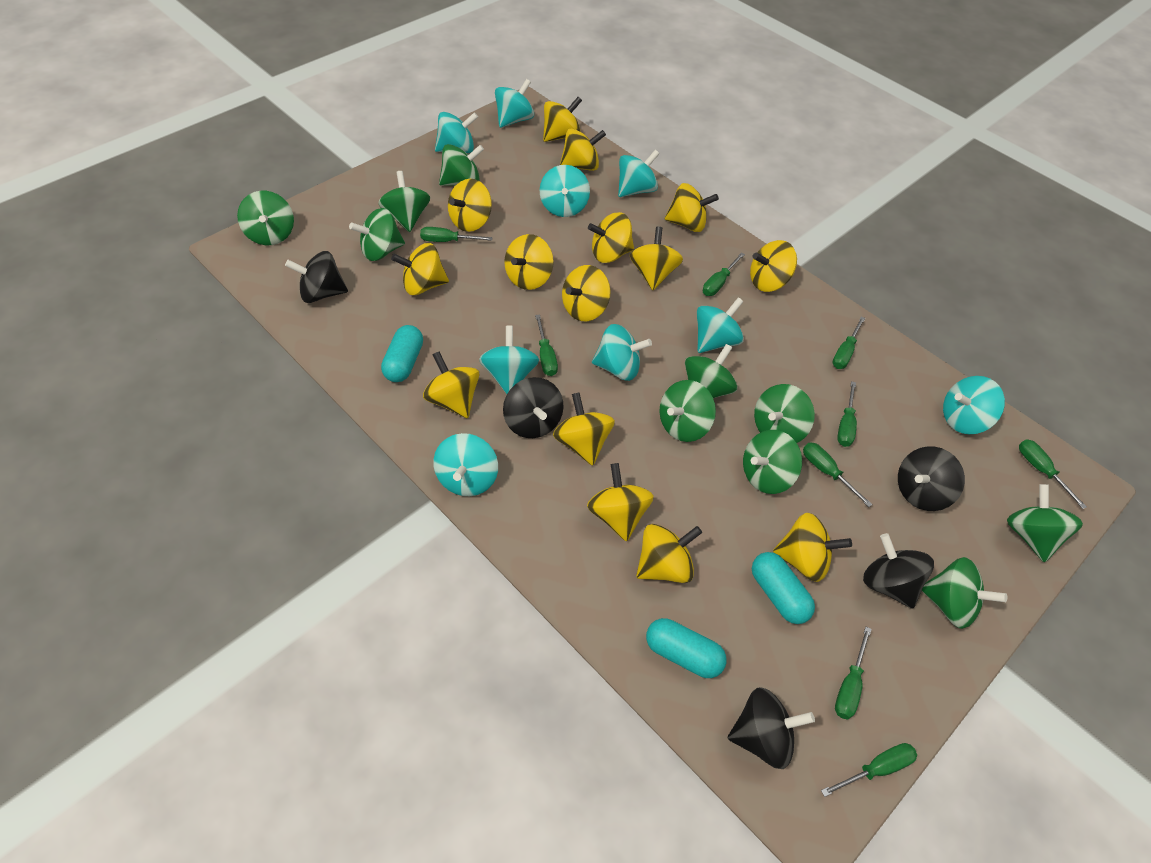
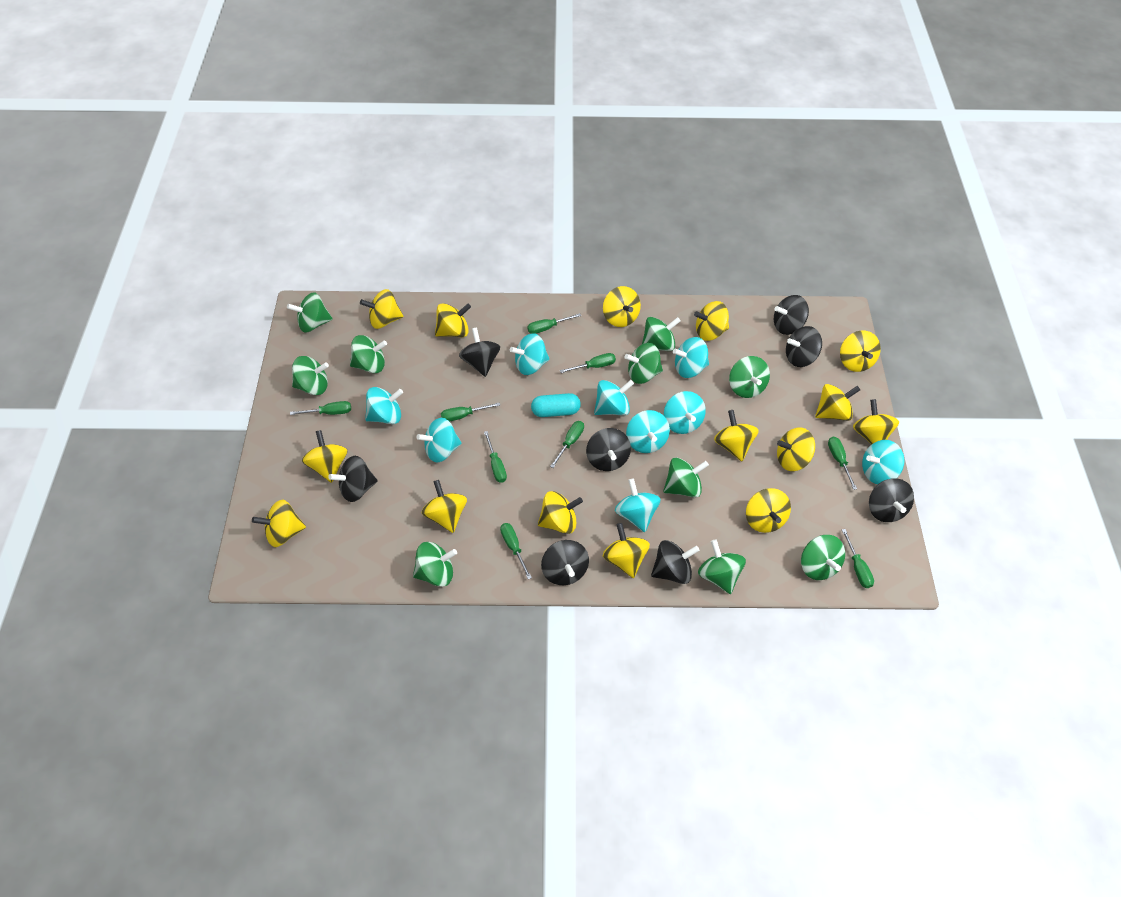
black spinning top: [285,251,348,303] [503,377,564,438] [728,687,815,769] [863,533,934,609] [898,447,965,511] = 5 -> [328,456,378,502] [459,327,500,377] [541,540,589,585] [586,428,631,471] [651,540,700,584] [774,295,809,335] [786,326,822,367] [869,479,914,522] = 8
turquoise capsule: [381,325,423,382] [646,618,727,678] [752,552,815,624] = 3 -> [531,393,581,417] = 1

